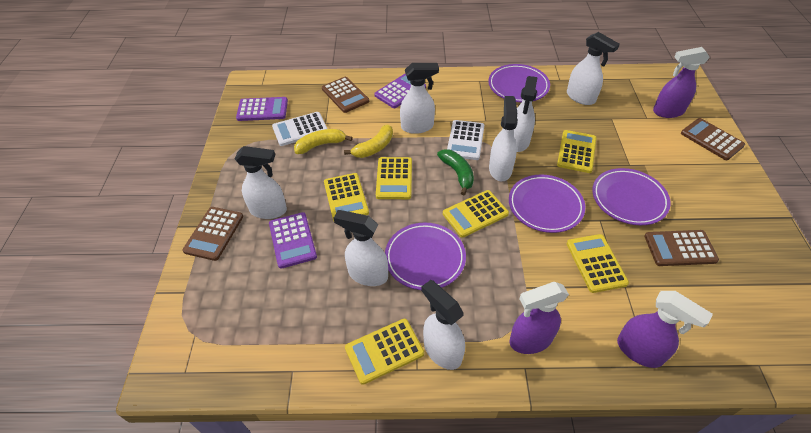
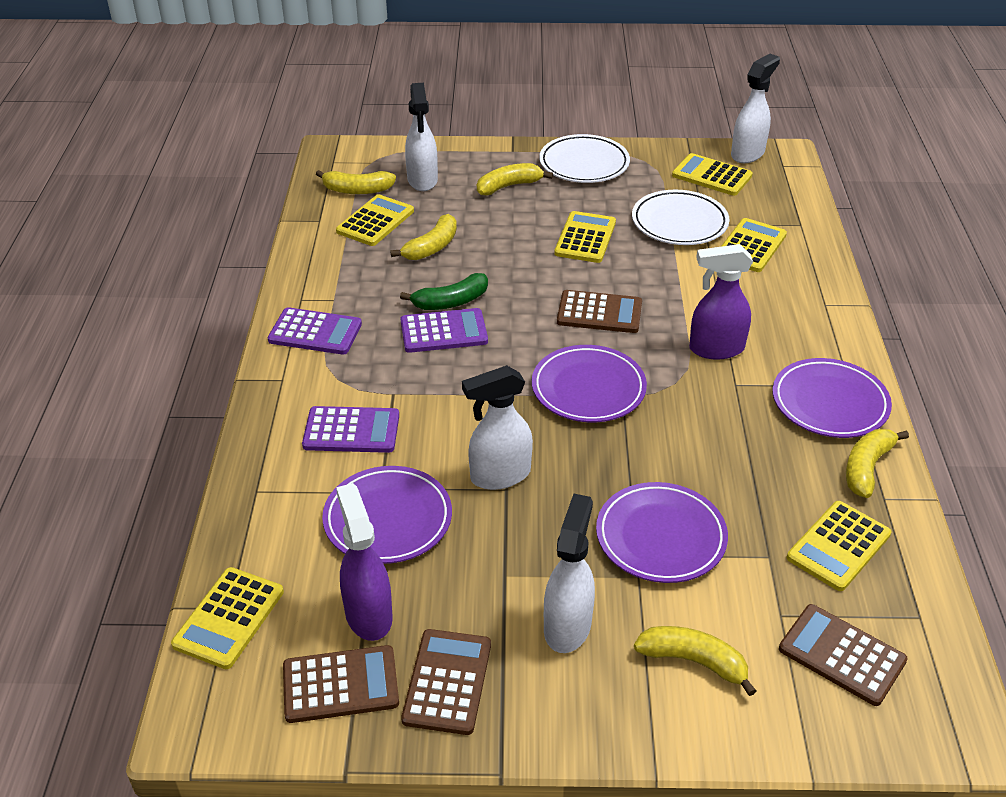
purple spray bottle: [509,282,569,354] [617,291,713,368] [653,47,710,118] = 3 -> [336,483,393,641] [689,244,753,359] = 2
white calculator: [272,112,328,146] [447,120,484,160] = 2 -> none = 0
white plate: none = 0 -> [539,134,630,183] [632,190,729,245] = 2
white spray bottle: [235,146,287,219] [334,210,388,286] [400,63,439,134] [422,280,465,370] [489,96,518,181] [513,76,538,152] [567,32,620,105] = 7 -> [405,83,438,191] [462,365,533,490] [544,494,595,653] [731,54,780,163] = 4
yellow banana: [294,129,353,154] [344,124,393,158] = 2 -> [316,170,396,194] [390,214,457,260] [477,163,553,195] [634,626,756,696] [846,429,909,498] = 5

